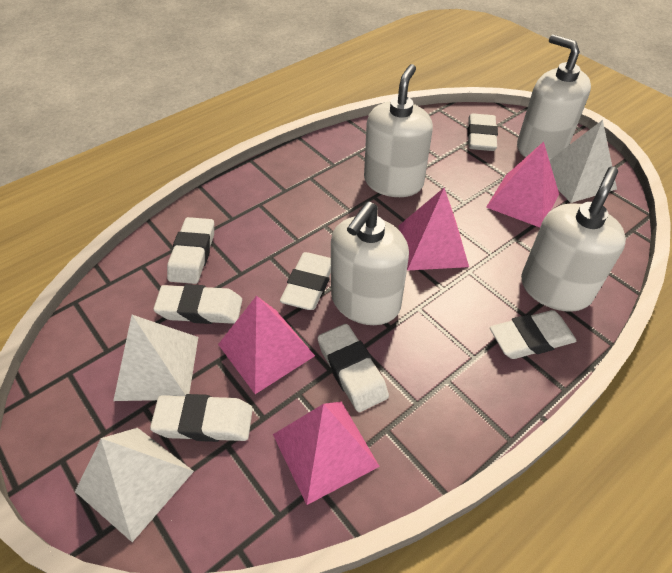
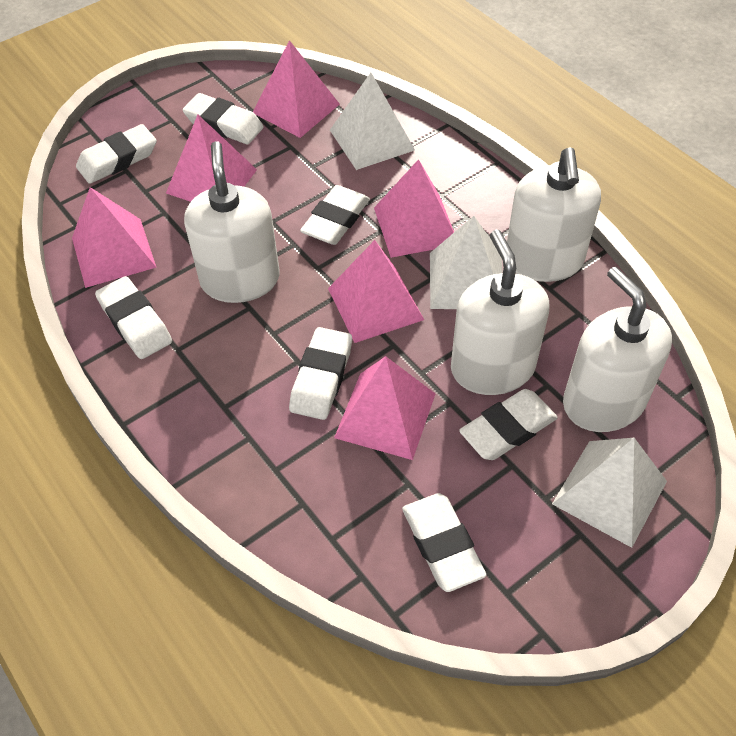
pink pyramid: [218,296,315,394] [273,401,380,505] [398,188,469,271] [486,142,559,227] = 4 -> [72,187,156,288] [166,115,257,202] [253,40,340,138] [328,240,424,343] [334,356,435,460] [374,159,454,258] = 6

